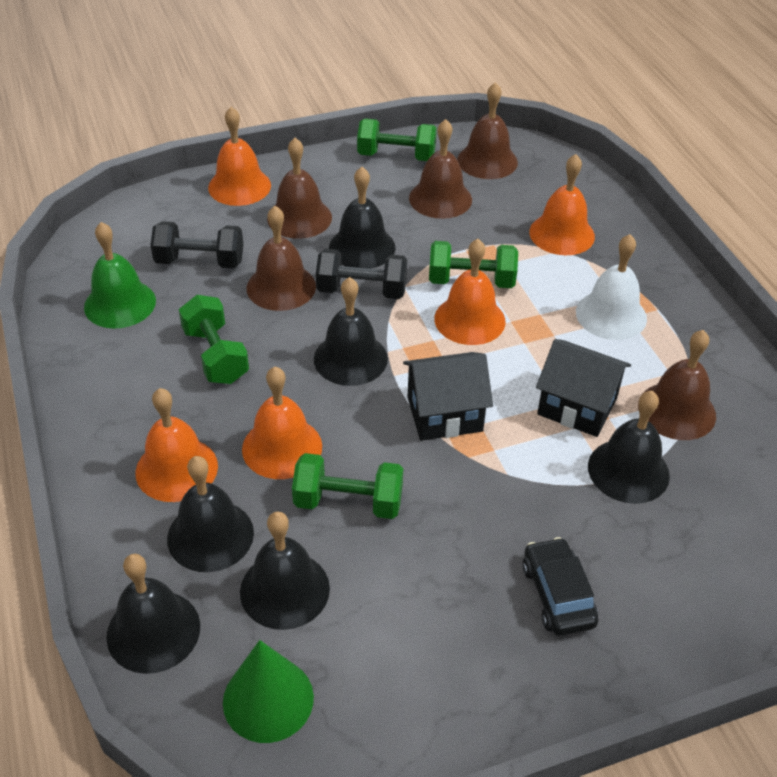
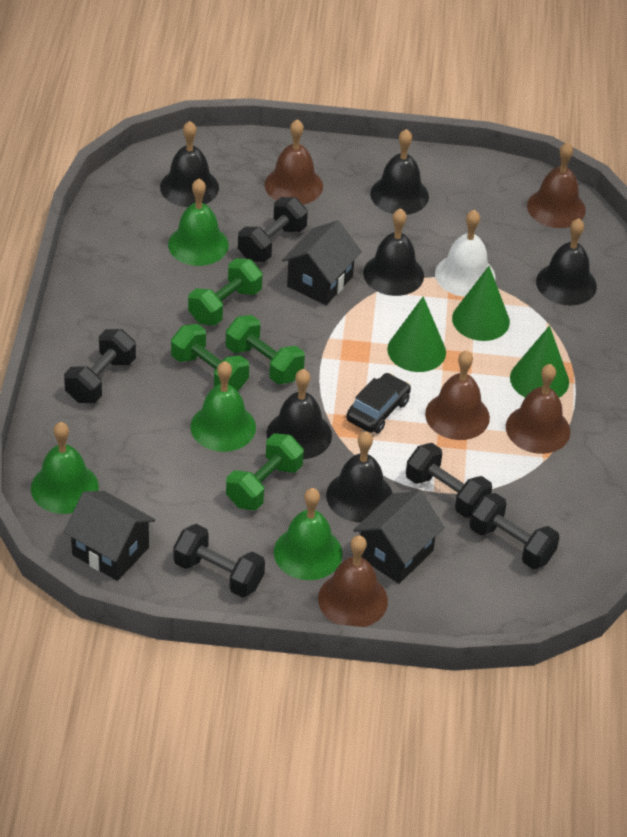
black dumbbell: [150,221,243,268] [316,249,407,299] = 2 -> [64,329,136,403] [173,524,265,597] [238,197,308,262] [406,443,492,518] [469,493,560,569] = 5
black house: [403,352,493,441] [536,339,631,437] = 2 -> [64,491,156,581] [282,220,362,305] [353,491,444,584] = 3
green bell: [84,222,156,329] = 1 -> [31,422,99,514] [168,179,229,266] [190,361,256,452] [274,488,342,580] = 4
green cone: [223,640,314,743] = 1 -> [387,296,446,372] [452,266,510,341] [510,326,569,398] = 3
orange bell: [135,388,218,502] [208,107,271,206] [242,367,322,479] [434,239,506,345] [529,154,595,255] = 5 -> none = 0

